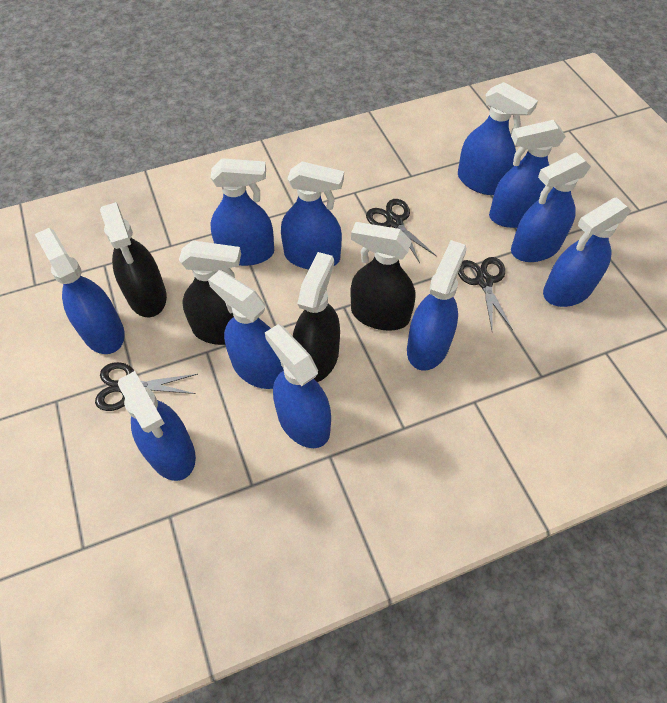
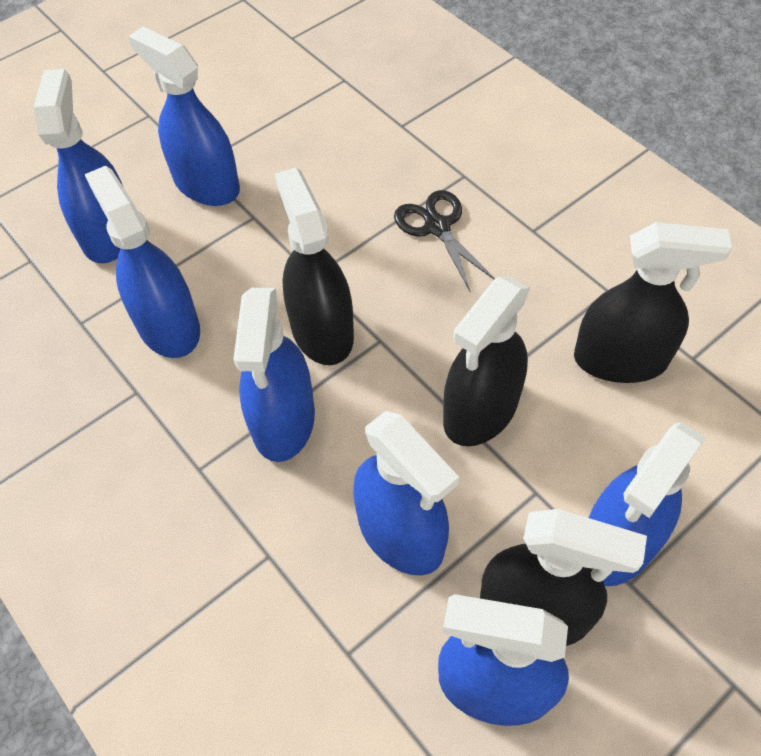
black scissors: [95,362,198,411] [366,199,436,263] [458,257,513,330] = 3 -> [394,190,495,293] = 1
blue spray bottle: [35,228,125,354] [118,371,196,481] [208,270,284,389] [210,158,274,266] [265,324,331,448] [281,162,344,270] [407,240,467,371] [458,82,538,195] [489,120,566,228] [511,153,591,262] [543,197,631,307] = 11 -> [34,69,123,263] [85,166,200,358] [128,27,240,206] [233,288,315,462] [353,411,459,575] [438,594,569,726] [589,422,706,586] = 7

